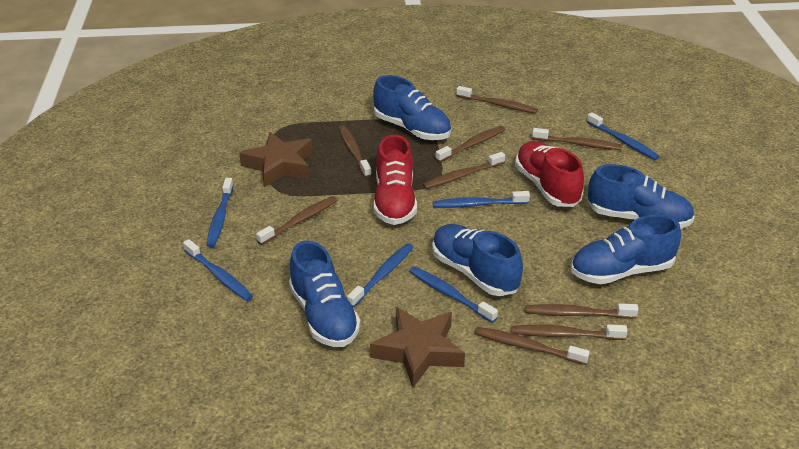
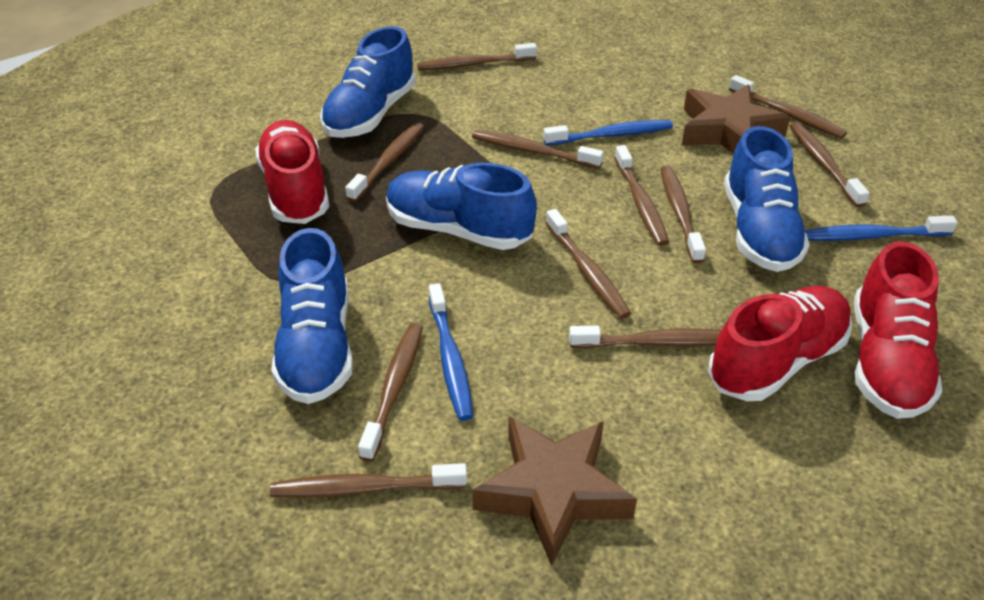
blue shoe: [289,241,361,347] [373,75,451,140] [432,224,523,296] [571,215,681,284] [588,164,695,229] = 5 -> [271,228,353,404] [320,26,416,138] [386,162,537,250] [724,126,810,272] = 4
blue toothbrush: [183,239,253,301] [207,178,234,247] [347,243,414,308] [409,266,498,323] [432,191,530,208] [587,112,660,160] = 6 -> [429,283,473,421] [543,120,673,146] [805,216,957,241] = 3
brown toothbrush: [256,196,337,245] [339,126,372,178] [422,152,505,189] [435,126,506,162] [456,86,538,114] [474,327,590,365] [511,324,628,340] [525,303,639,319] [532,128,622,150] = 9 -> [270,463,467,498] [345,122,424,202] [358,323,423,462] [417,43,537,70] [472,130,603,169] [546,209,631,319] [569,325,721,348] [614,145,669,246] [661,166,706,264] [729,75,847,139] [790,122,870,207] = 11
red shoe: [373,134,417,225] [515,141,584,207] = 2 -> [255,120,329,224] [708,286,852,401] [854,241,942,419] = 3

